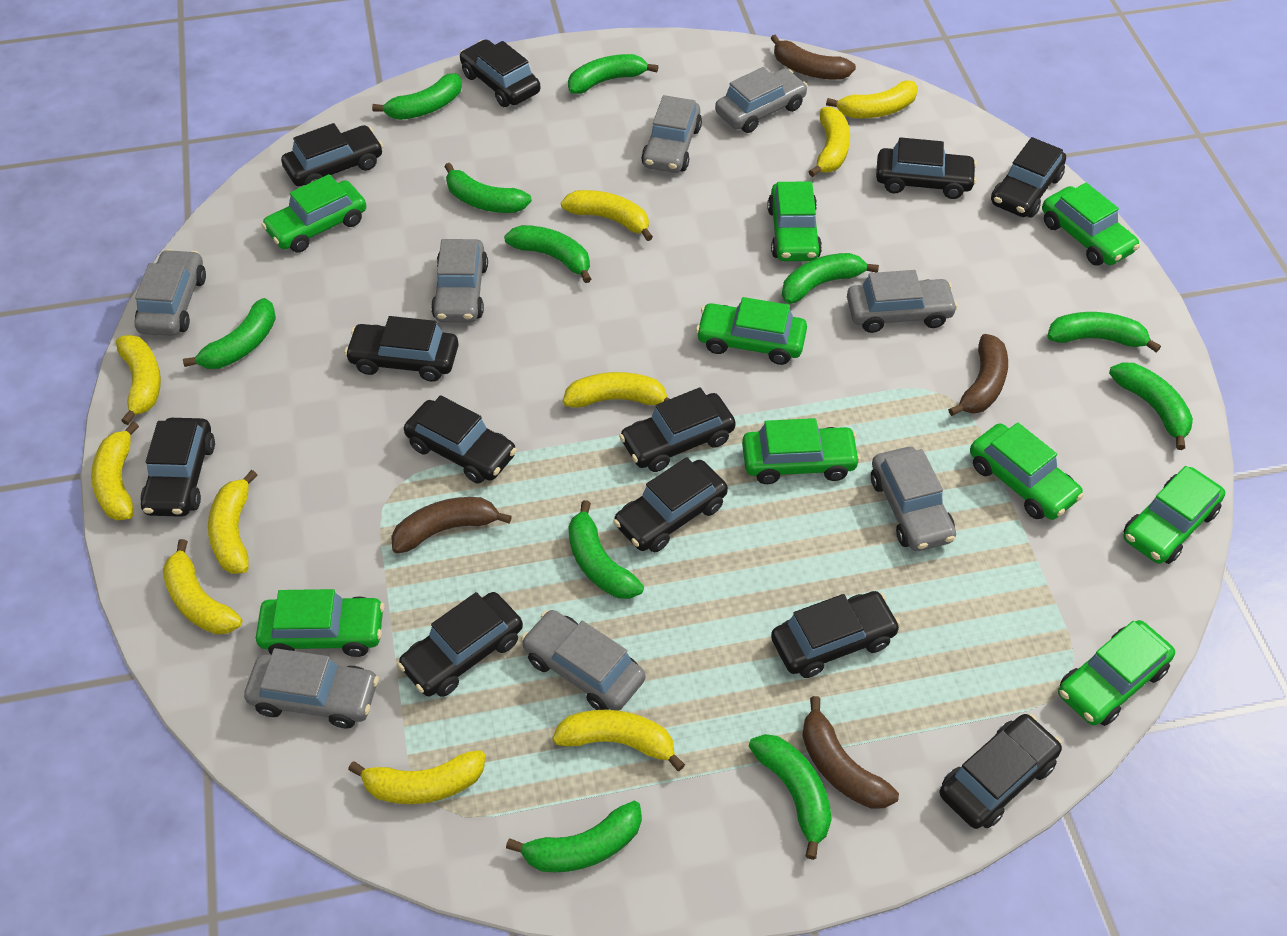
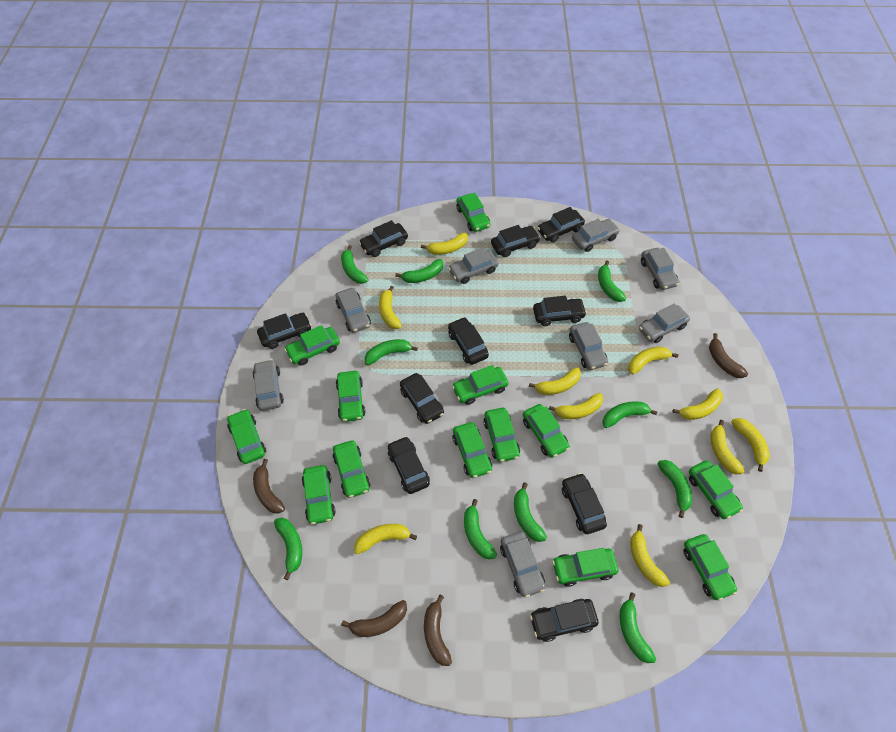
black car: [141,418,215,517] [281,123,383,186] [344,316,459,382] [398,592,523,697] [404,395,517,484] [460,40,540,107] [613,457,728,552] [619,387,736,472] [771,591,901,678] [876,137,977,199] [940,714,1062,829] [991,137,1066,218] = 12 -> [257,313,312,349] [359,220,408,257] [388,436,430,494] [400,373,444,424] [448,317,489,365] [491,225,541,257] [530,599,599,642] [533,296,587,326] [537,207,585,243] [562,473,607,534] = 10
green banana: [183,298,276,369] [372,73,462,120] [444,163,532,213] [504,225,591,283] [506,801,642,872] [568,54,658,94] [568,500,644,599] [749,734,832,860] [782,253,879,304] [1047,312,1161,353] [1109,362,1193,450] = 11 -> [274,518,302,580] [341,245,368,284] [365,339,418,365] [395,259,443,283] [464,499,497,559] [514,482,547,542] [598,261,626,302] [602,401,657,428] [620,592,656,663] [657,460,692,518] = 10
green car: [256,589,384,657] [261,174,366,253] [696,297,807,365] [742,418,861,484] [767,181,822,261] [970,423,1084,520] [1042,183,1140,266] [1058,620,1175,726] [1123,466,1225,564] = 9 -> [227,409,266,464] [284,325,340,366] [302,465,336,525] [332,440,370,498] [336,371,366,422] [452,365,509,405] [452,422,492,478] [456,193,490,232] [483,408,520,462] [523,404,570,458] [552,548,618,587] [683,534,737,601] [689,460,743,519] = 13

